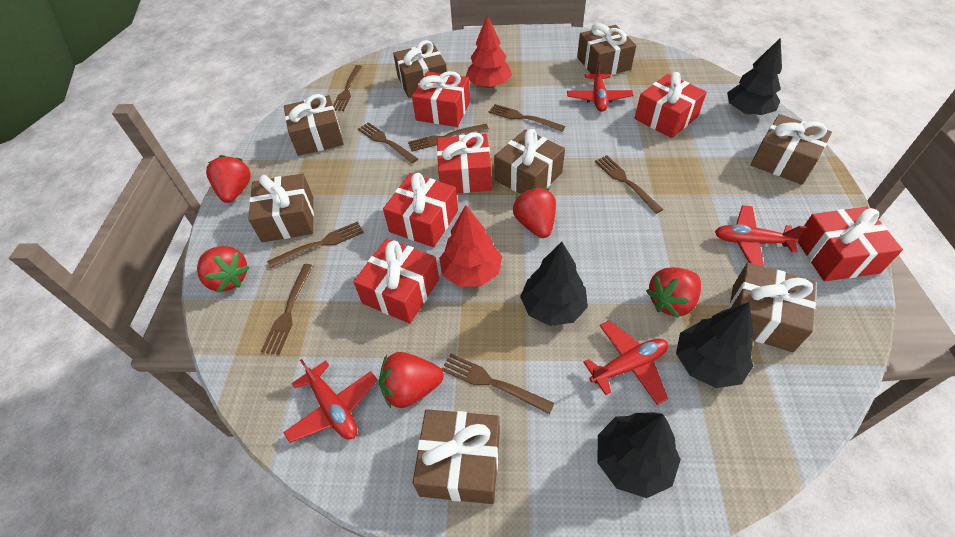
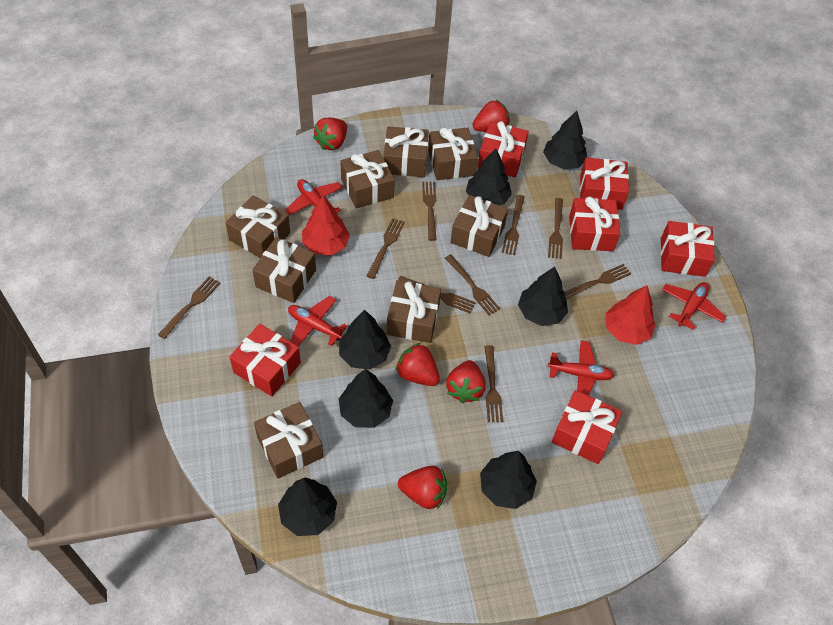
black tree: [520,242,588,326] [597,412,681,498] [676,302,754,388] [727,38,782,115] = 4 -> [278,478,337,536] [339,309,391,370] [339,369,393,428] [466,148,512,205] [480,451,537,509] [518,267,568,326] [543,111,587,169] = 7
brown fork: [261,264,313,355] [267,221,364,268] [333,65,362,111] [358,122,418,163] [408,124,489,152] [442,353,554,414] [489,104,566,132] [595,155,663,214] = 8 -> [158,277,220,339] [367,218,405,279] [398,276,476,313] [422,182,437,241] [445,254,500,315] [484,345,503,422] [502,195,525,255] [548,198,563,259] [564,264,631,299] = 9

